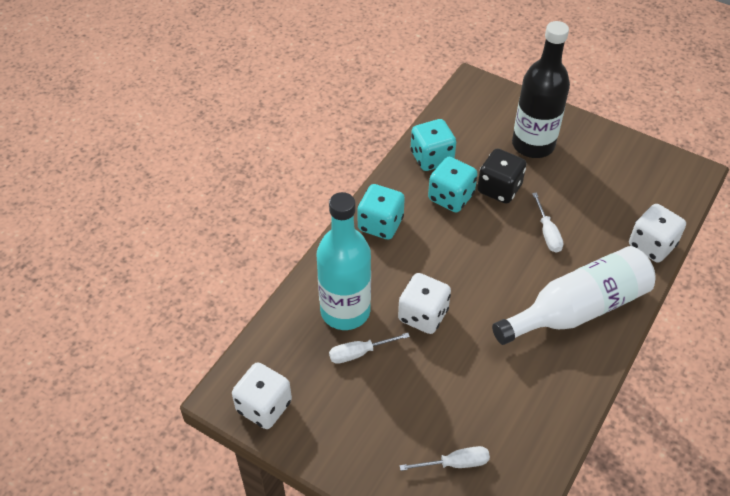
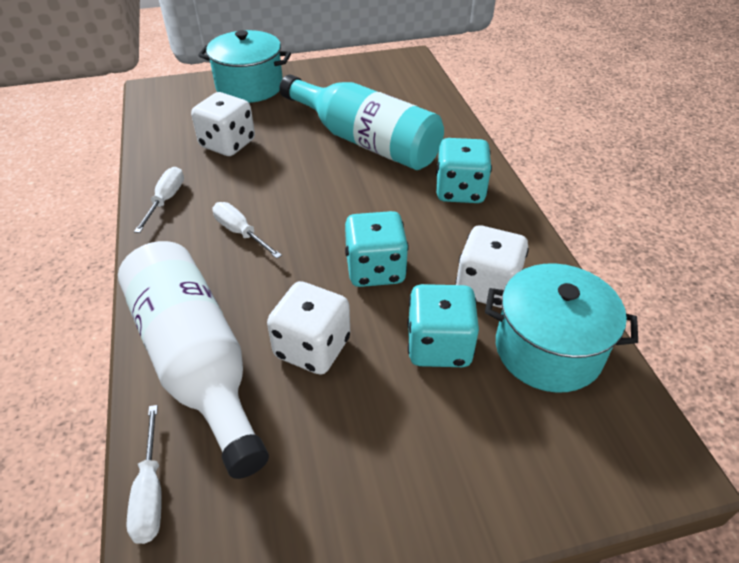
black bottle: [512,21,570,158] = 1 -> none = 0
black dice: [477,149,527,204] = 1 -> none = 0
turquoise pot: none = 0 -> [198,30,291,103] [485,263,638,393] = 2

